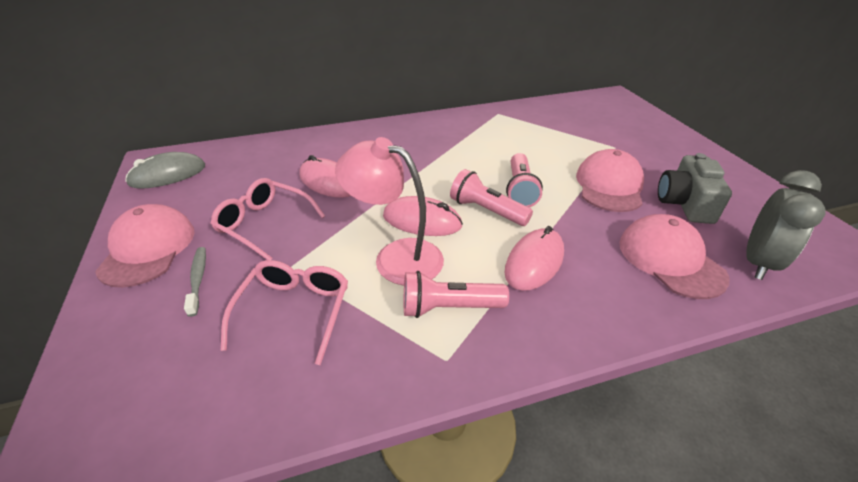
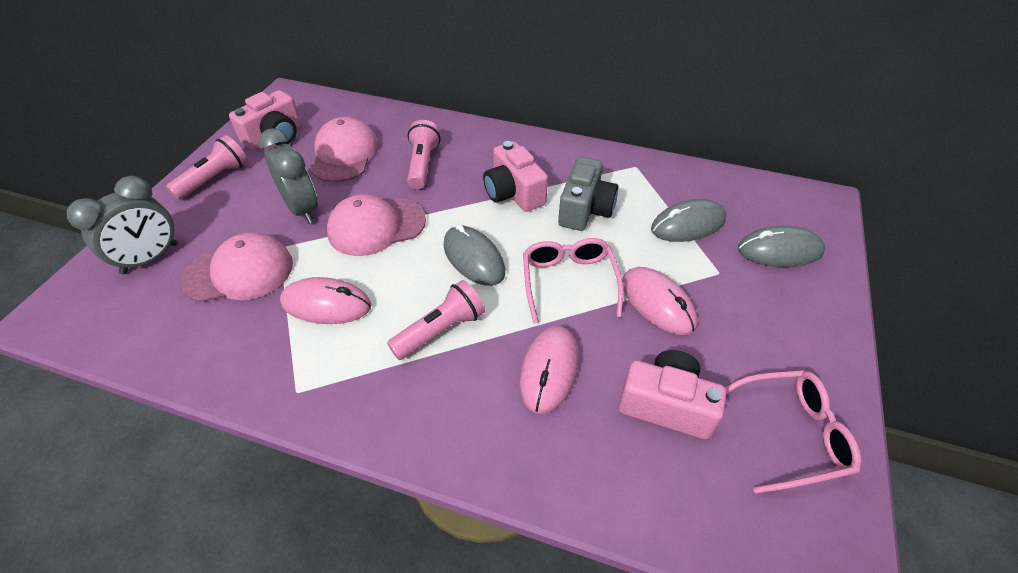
grey clock: [746,170,825,280] = 1 -> [67,176,178,274] [258,128,318,224] = 2
grey mouse: [125,152,205,189] = 1 -> [444,224,505,286] [651,199,726,242] [738,226,825,267] = 3
grey toothbrush: [184,247,206,317] = 1 -> none = 0
pink camera: none = 0 -> [229,90,301,150] [483,141,548,212] [619,350,726,439] = 3
pink lamp: [335,137,444,285] = 1 -> none = 0

